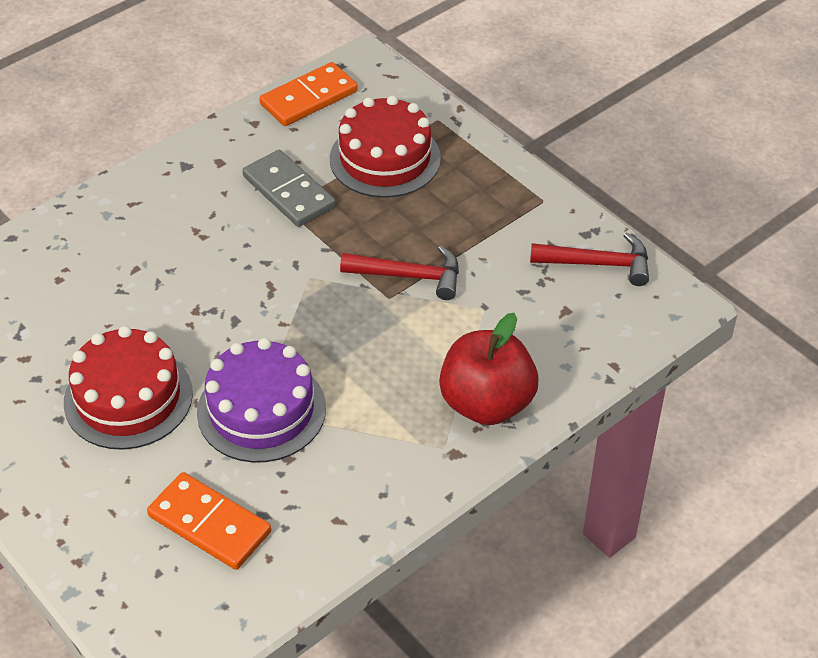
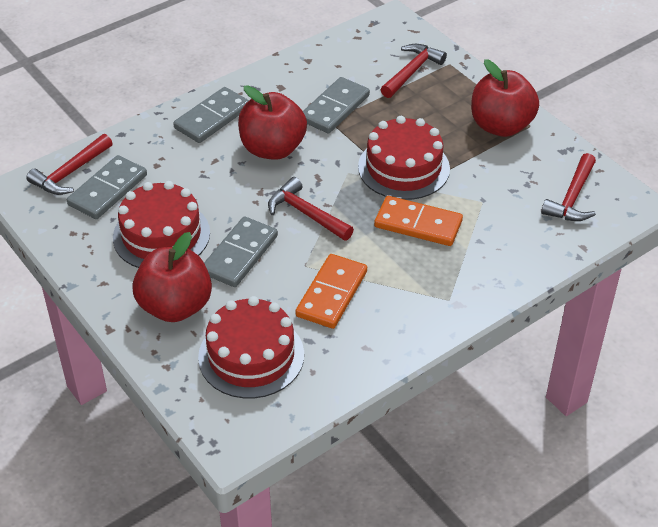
grey domino: [242,150,336,227] = 1 -> [67,155,147,219] [173,87,249,143] [204,216,278,287] [303,77,370,134] = 4
purple cake: [197,338,326,463] = 1 -> none = 0
red apple: [439,313,539,425] = 1 -> [132,232,212,322] [238,85,307,160] [471,59,539,137] = 3
red cake: [64,326,193,450] [330,95,441,198] = 2 -> [113,181,210,268] [198,296,304,399] [358,116,450,200] = 3
red hammer: [340,246,459,300] [530,232,649,286] = 2 -> [26,134,113,195] [268,177,354,241] [380,44,447,98] [541,153,596,221] = 4

